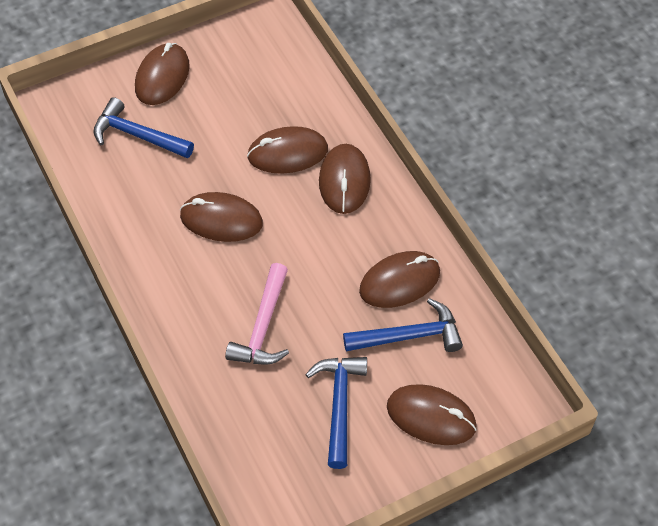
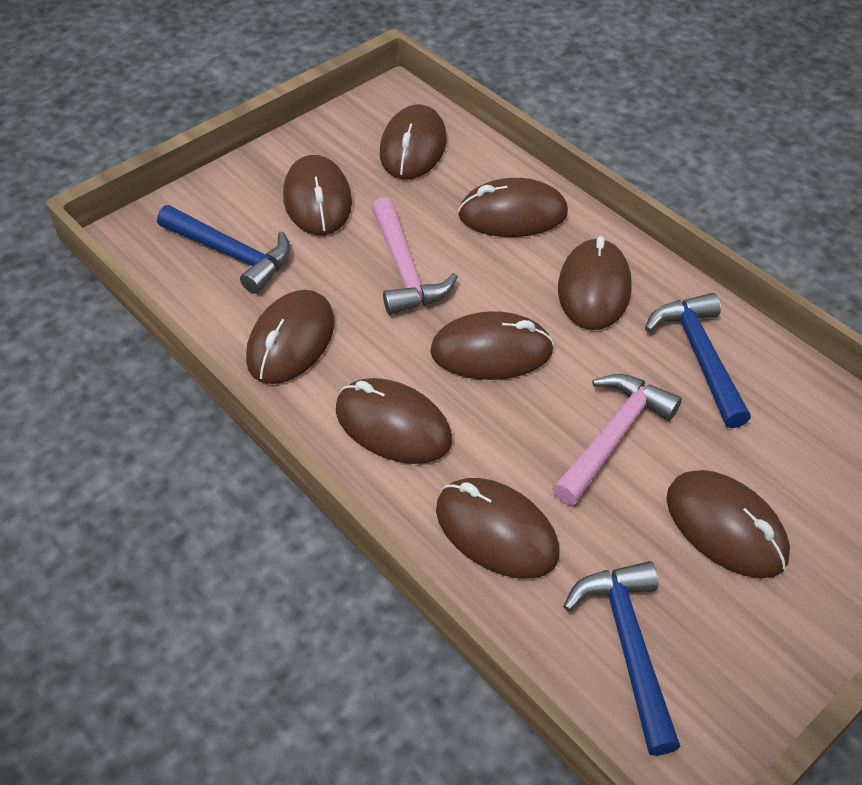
brown mouse: [135,43,190,105] [180,192,263,242] [247,126,328,174] [319,144,371,214] [359,251,440,308] [387,384,477,445] = 6 -> [246,290,334,384] [283,155,352,235] [336,378,452,464] [380,105,447,179] [430,311,554,380] [436,478,560,579] [458,178,568,237] [558,236,632,330] [667,470,790,578] = 9
pink hammer: [225,263,289,365] = 1 -> [372,197,458,315] [552,374,682,505] = 2

